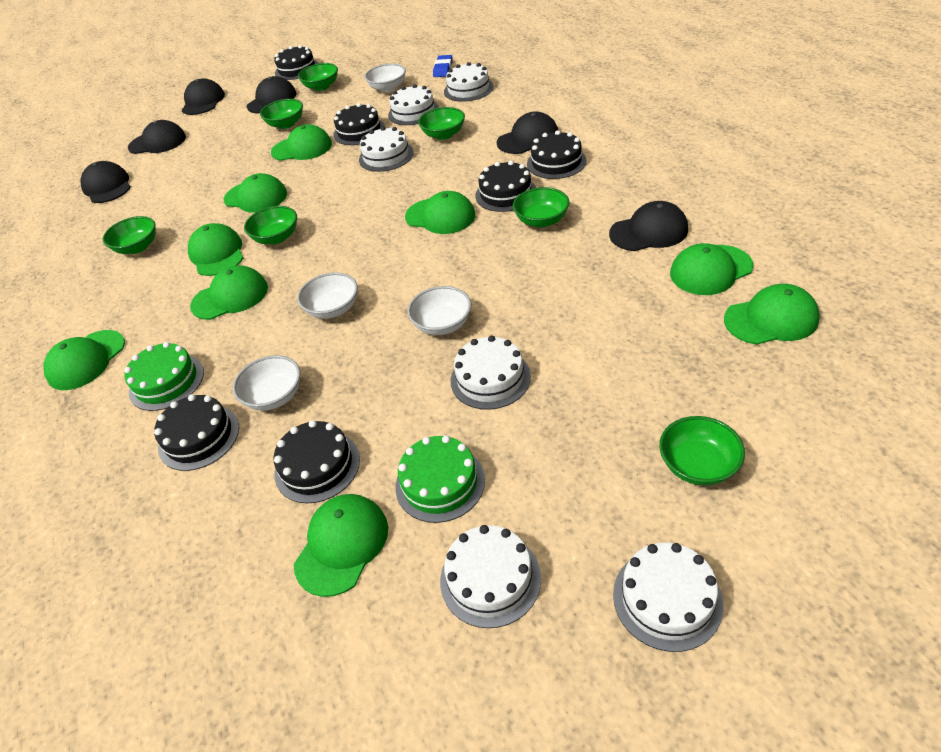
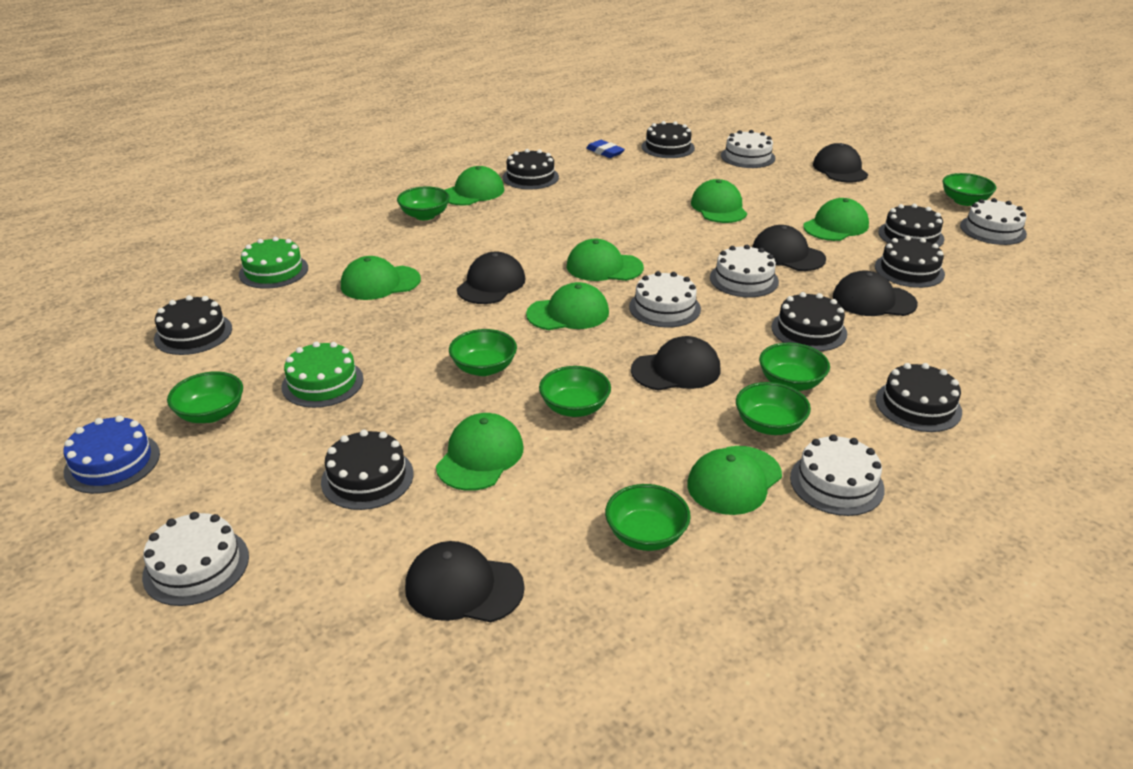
black cake: [154,394,239,471] [274,45,319,80] [274,420,360,503] [333,103,385,145] [475,161,536,212] [527,130,587,179] = 6 -> [154,295,232,355] [321,430,414,510] [502,149,559,189] [642,121,695,158] [771,292,847,351] [875,236,945,288] [876,363,962,432] [878,204,944,247] = 8
blue cake: none = 0 -> [63,415,160,494] = 1
green bowl: [103,216,156,254] [244,206,297,244] [260,99,303,129] [298,63,338,91] [418,107,465,140] [513,187,570,228] [659,416,745,485] = 7 -> [167,371,243,423] [397,186,450,220] [449,329,517,376] [539,366,611,417] [605,484,691,551] [736,382,811,435] [759,343,830,391] [943,173,997,206] = 8
green cap: [43,330,125,390] [188,223,243,276] [190,265,268,320] [224,173,287,213] [271,124,332,161] [294,494,388,597] [405,191,475,234] [670,243,754,295] [724,284,820,345] = 9 -> [341,256,421,300] [436,413,524,491] [445,166,504,206] [526,282,609,330] [567,239,644,281] [687,446,782,515] [691,179,747,223] [803,198,869,241] = 8
white bowl: [233,355,300,411] [297,272,358,319] [364,64,406,92] [407,286,471,335] = 4 -> none = 0

